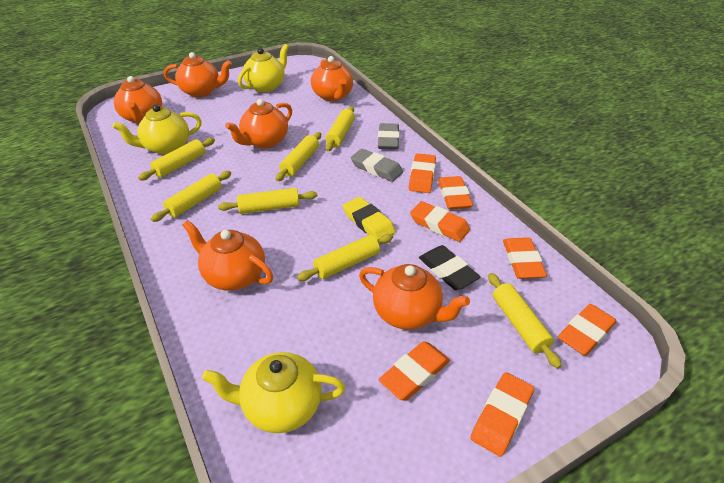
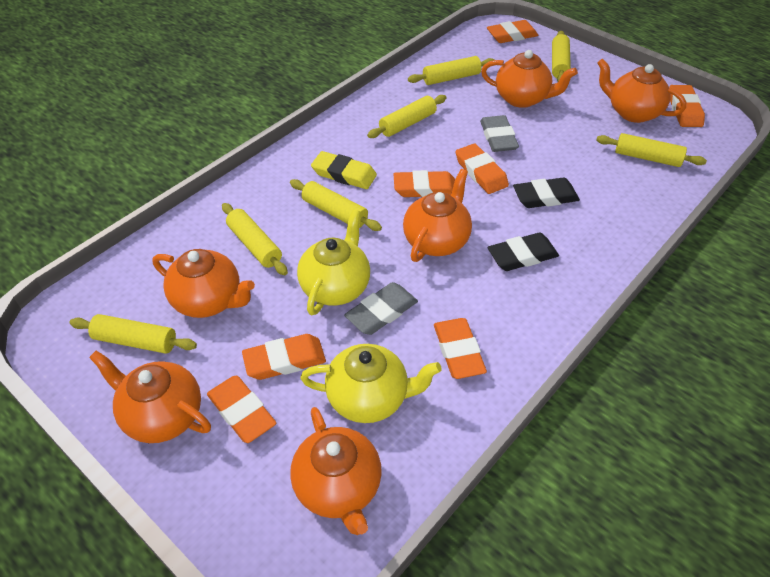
black eraser: [419,245,480,290] = 1 -> [487,232,559,271] [513,178,580,208] = 2
yellow teapot: [113,104,202,155] [202,352,345,433] [238,44,289,92] = 3 -> [297,209,370,315] [300,344,442,423] = 2

